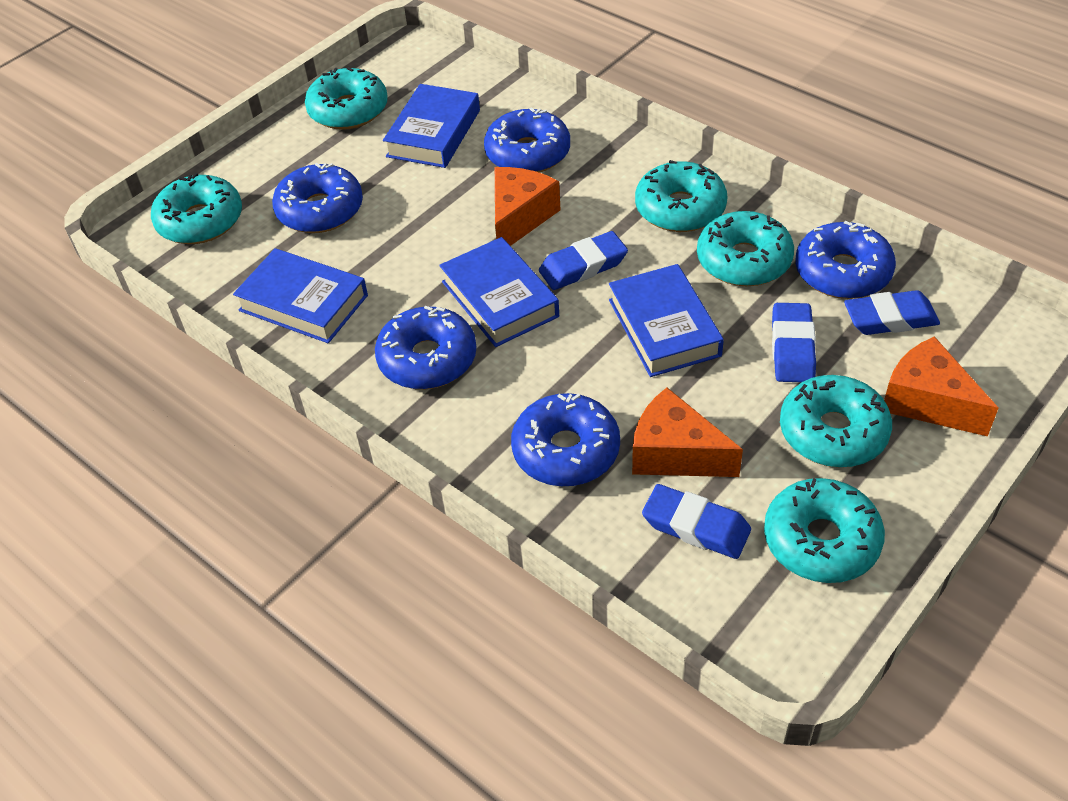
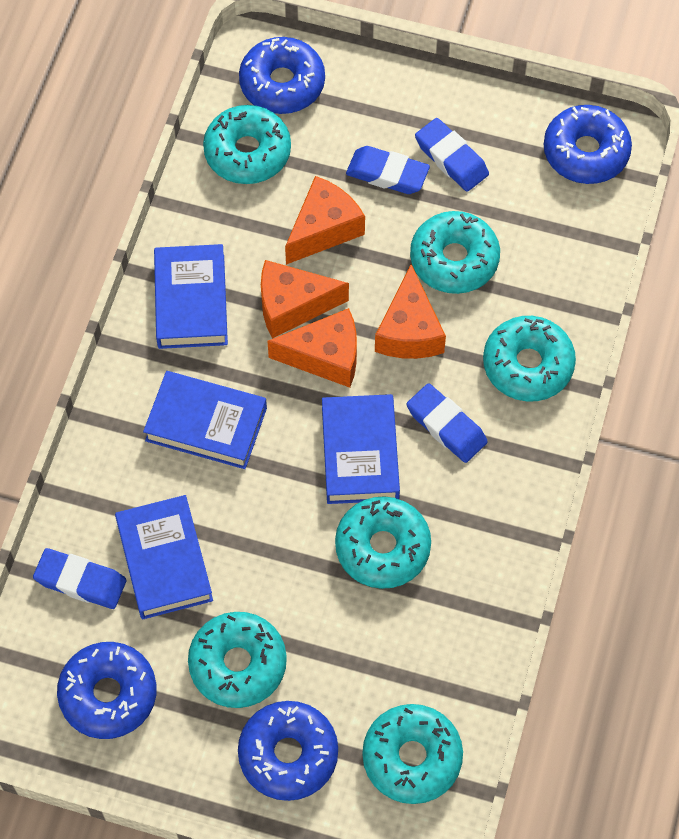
blue donut: [272,163,363,233] [375,306,477,389] [484,107,570,173] [511,393,620,486] [795,221,896,299] = 5 -> [57,642,157,739] [238,701,338,801] [239,37,325,114] [544,105,632,184] = 4
orange cheese: [495,167,560,246] [632,388,743,477] [884,336,998,436] = 3 -> [261,260,349,338] [268,308,357,388] [285,176,365,265] [375,264,446,359] = 4

